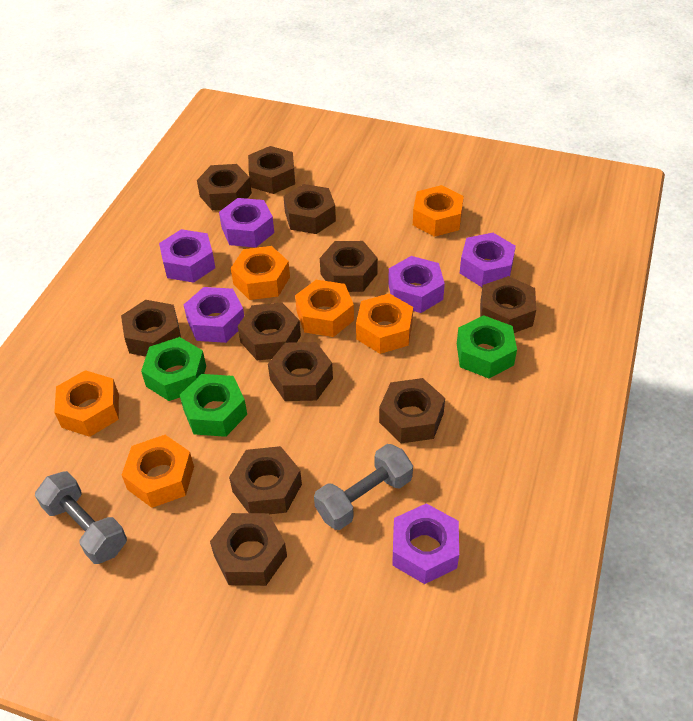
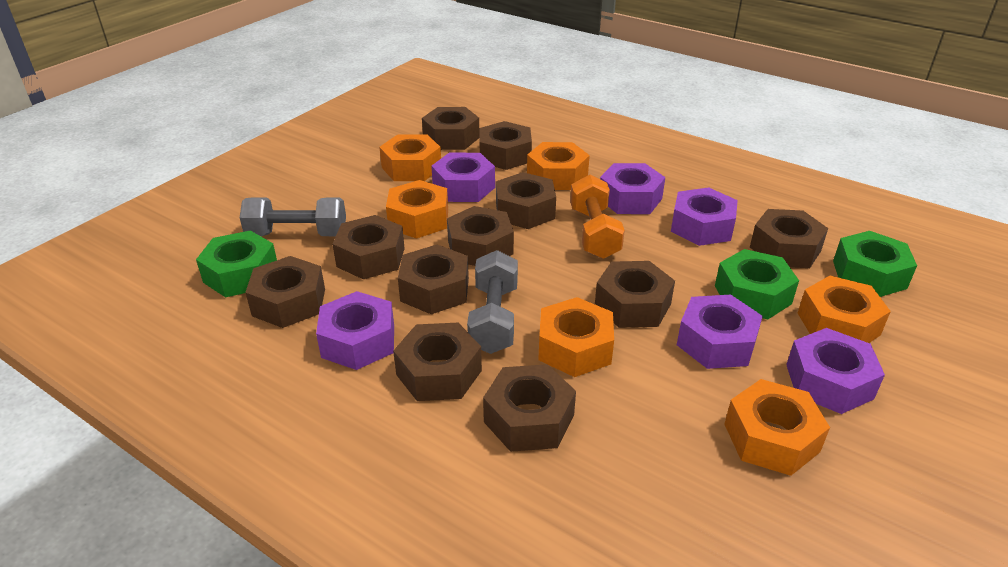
orange dumbbell: none = 0 -> [570,175,625,259] = 1

